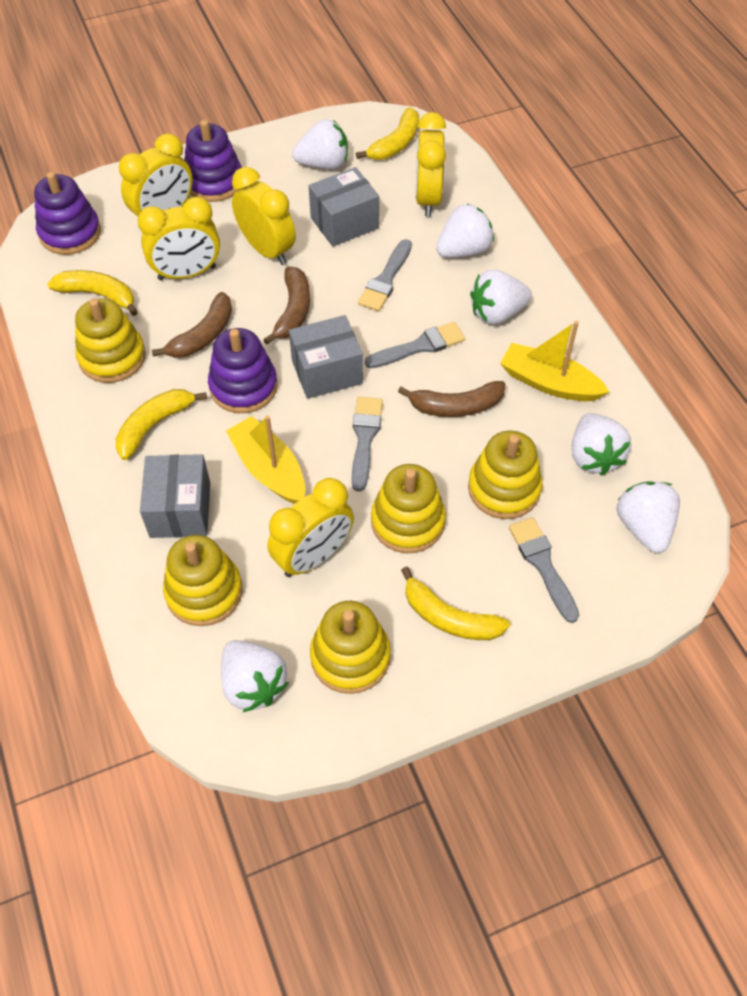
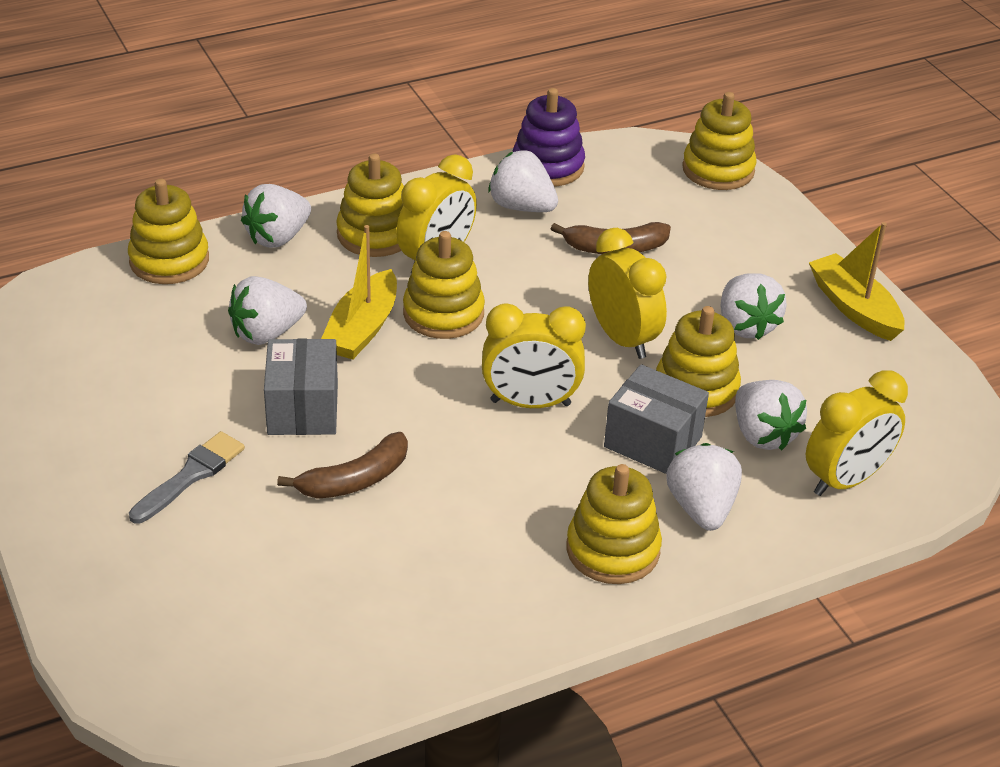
brown banana: [152,292,232,358] [263,266,310,344] [398,381,506,417] = 3 -> [277,432,408,499] [551,222,671,254] = 2
grey box: [140,454,210,538] [289,315,363,399] [309,167,379,247] = 3 -> [264,338,338,435] [604,364,709,474] = 2
grey brush: [352,397,383,492] [358,239,412,311] [365,322,465,368] [509,517,579,623] = 4 -> [129,431,245,524] = 1
purple stacking toy: [34,172,101,255] [184,120,242,202] [208,328,278,413] = 3 -> [512,88,585,187] = 1
yellow banana: [48,270,138,316] [116,389,207,460] [356,107,419,160] [401,567,510,640] = 4 -> none = 0
yellow clock: [119,133,193,217] [138,197,220,280] [232,167,296,265] [267,478,354,577] [416,112,446,216] = 5 -> [396,154,477,274] [482,303,586,408] [588,228,667,359] [806,370,908,496] = 4
yellow stacking toy: [75,298,146,383] [163,535,243,626] [310,601,391,694] [371,464,446,553] [468,431,543,519] = 5 -> [128,178,209,284] [336,153,404,257] [403,231,485,339] [567,464,662,584] [656,306,741,417] [682,92,757,190] = 6

